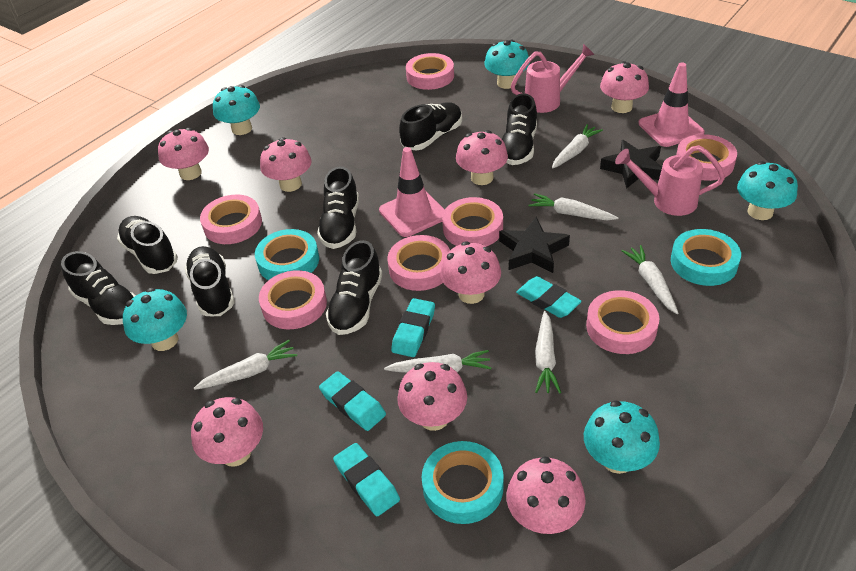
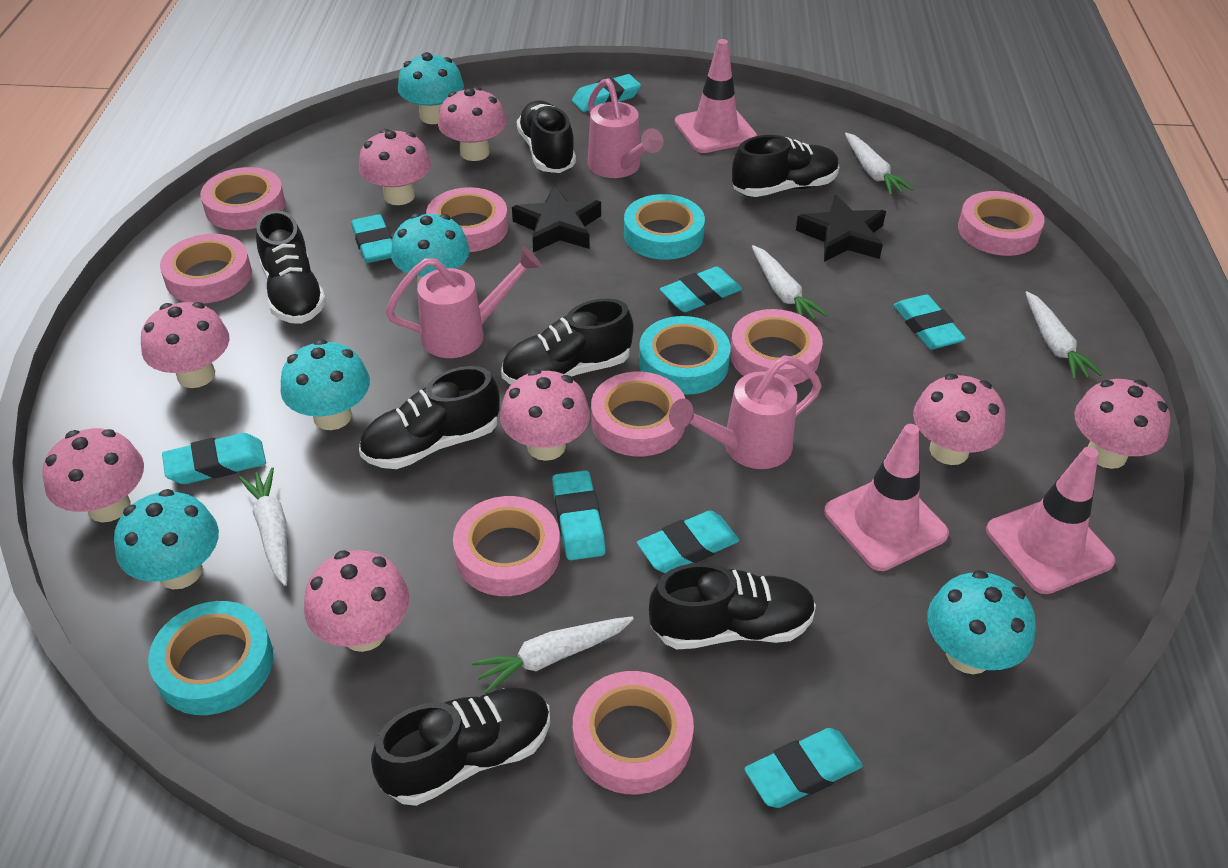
pink tape: [200,194,262,244] [259,270,327,329] [388,235,450,291] [406,53,454,90] [442,197,503,247] [586,290,659,354] [676,134,737,181] = 7 -> [160,234,252,304] [200,167,285,230] [426,187,508,252] [453,496,560,596] [573,671,694,794] [591,372,685,456] [730,309,823,385] [958,191,1045,256] = 8
pink traffic cone: [379,147,445,237] [638,63,705,147] = 2 -> [675,39,757,153] [824,424,949,571] [986,447,1115,594] = 3
pink watering can: [511,44,595,113] [615,145,725,216] = 2 -> [386,247,542,358] [587,78,664,178] [669,355,822,469] = 3
turquoise eraser: [319,371,386,431] [333,443,400,516] [391,298,435,357] [516,276,582,318] = 4 -> [162,433,266,484] [351,214,392,263] [552,470,606,560] [572,74,641,112] [637,511,739,573] [660,267,742,312] [745,728,863,808] [894,295,966,349] = 8
white carrot: [194,340,297,390] [384,350,491,373] [529,193,619,220] [535,311,561,393] [552,124,603,169] [622,245,679,314] = 6 -> [239,467,288,586] [471,617,634,694] [752,245,828,320] [845,133,913,195] [1025,291,1102,380] = 5

